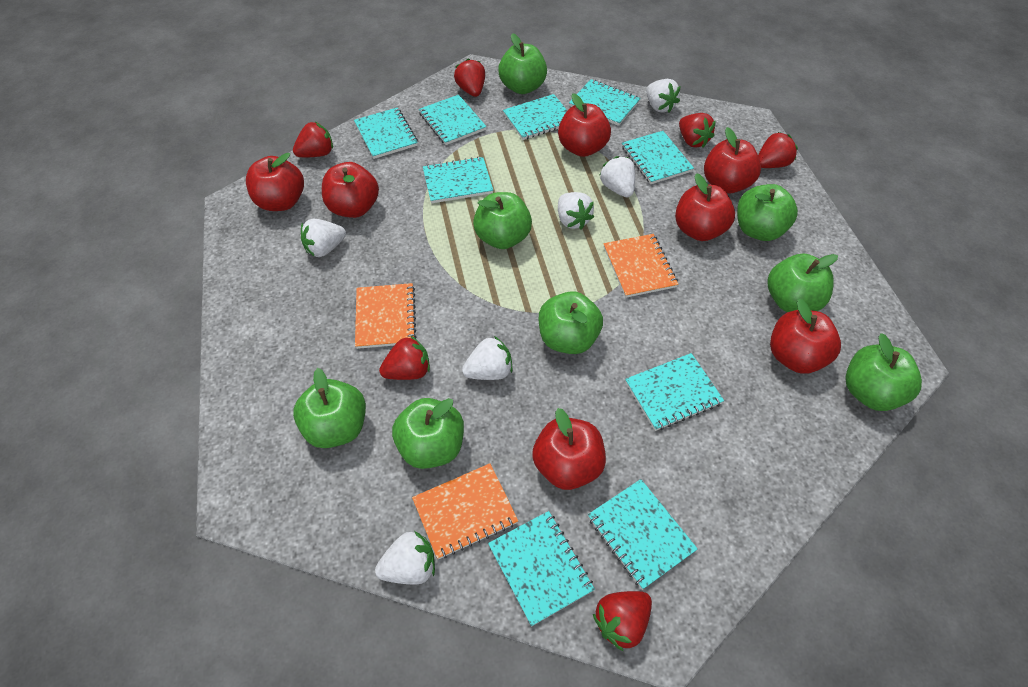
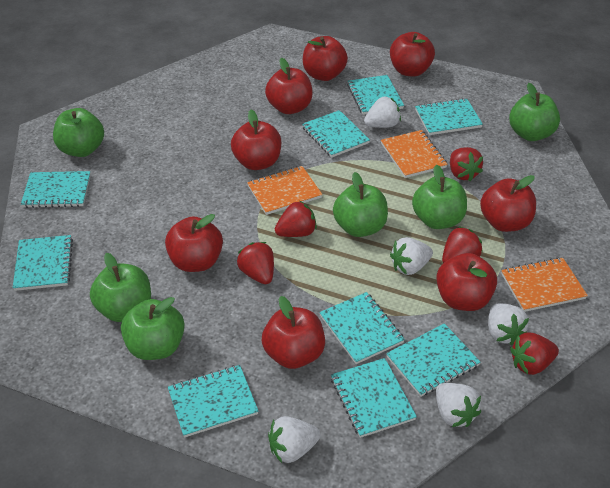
green apple: [293,368,366,448] [392,398,464,469] [473,192,532,249] [498,33,547,94] [539,291,603,354] [737,184,798,241] [767,253,838,312] [845,333,922,411] = 8 -> [53,108,104,157] [90,253,151,322] [121,297,185,360] [333,172,388,237] [412,164,467,229] [509,83,560,141] = 6
red apple: [246,153,304,211] [322,162,379,218] [532,408,606,490] [558,93,611,157] [675,173,735,241] [704,127,761,193] [770,299,841,374] = 7 -> [165,214,223,272] [231,110,281,170] [262,296,325,369] [265,58,313,114] [303,36,348,81] [390,32,435,77] [436,253,497,311] [480,175,536,232] = 8
red strawberry: [293,122,333,157] [379,336,430,380] [454,59,485,97] [593,591,652,652] [679,113,716,148] [758,132,798,168] = 6 -> [237,242,274,284] [275,201,317,237] [442,226,483,263] [450,147,483,181] [510,332,559,375] = 5
white strawberry: [301,219,346,257] [375,531,435,584] [462,336,512,380] [558,192,594,229] [600,156,635,197] [646,79,680,113] = 6 -> [268,416,320,463] [364,96,401,128] [390,237,433,275] [436,383,481,427] [488,303,529,345] = 5

